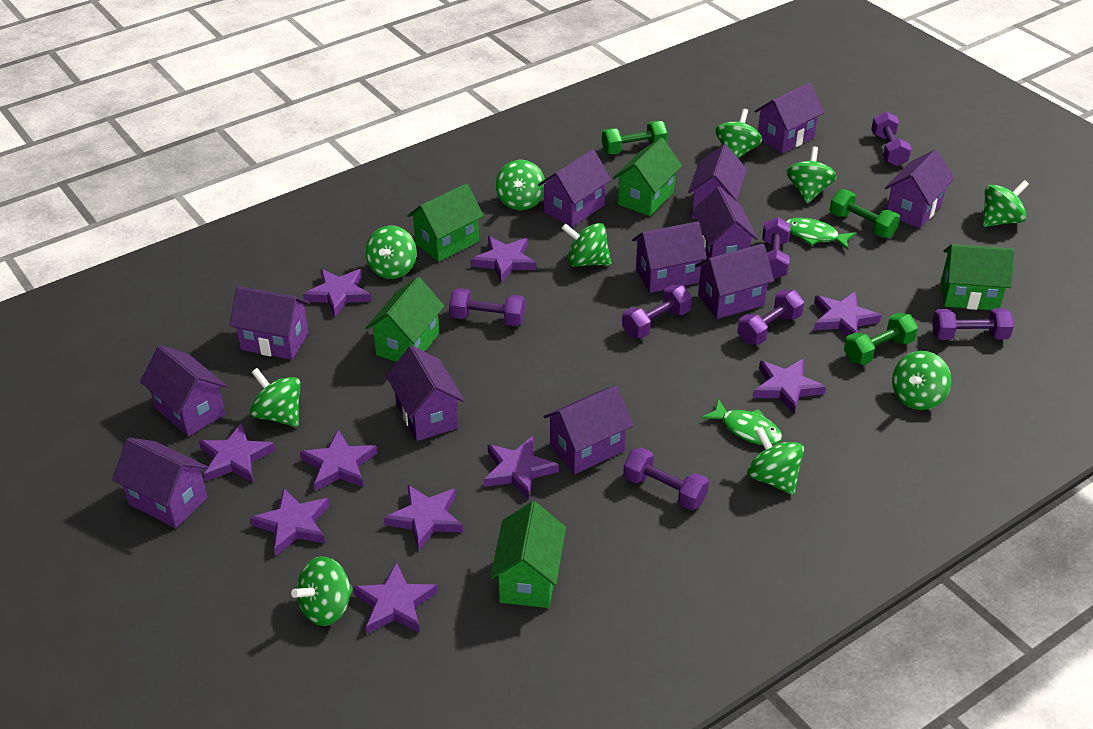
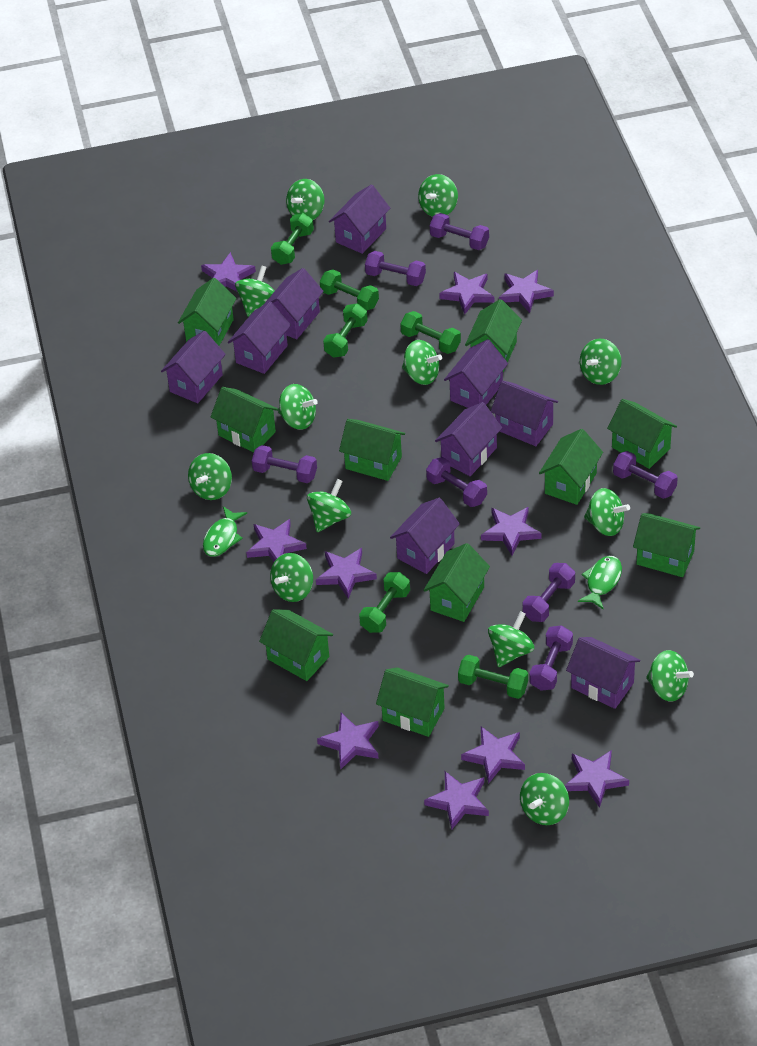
green dumbbell: [602,121,667,154] [830,189,900,238] [844,313,918,365] = 3 -> [271,213,314,265] [320,269,379,310] [323,303,368,358] [359,572,410,633] [400,311,461,354] [458,655,528,699] = 6
green house: [366,277,444,362] [407,183,484,262] [490,501,566,608] [613,138,682,216] [941,244,1014,310] = 5 -> [178,278,237,346] [211,387,279,453] [259,609,333,681] [339,419,405,481] [376,667,449,737] [423,543,490,622] [465,299,522,372] [539,429,603,505] [607,399,677,469] [633,513,700,577] = 10
green spinning top: [250,368,301,427] [291,556,353,626] [365,226,417,279] [496,160,545,210] [561,223,611,267] [715,109,762,158] [747,427,804,495] [786,146,836,204] [892,351,951,410] [982,180,1029,227] = 10 -> [188,453,232,500] [235,265,275,317] [270,553,313,602] [278,384,318,430] [286,179,324,220] [307,479,351,532] [402,340,442,385] [418,174,458,217] [488,611,534,667] [520,773,569,825] [580,339,622,385] [584,488,630,536] [646,650,694,702] = 13
purple house: [112,437,208,528] [140,345,227,437] [229,286,310,360] [386,345,464,441] [538,149,611,227] [543,385,633,474] [632,221,707,293] [688,144,747,219] [692,187,758,259] [695,244,774,319] [754,82,824,153] [885,149,954,228] = 12 -> [161,331,226,403] [228,302,291,374] [263,268,324,339] [329,185,390,254] [390,498,460,574] [435,402,502,476] [444,339,508,408] [491,381,558,446] [566,637,640,709] = 9

